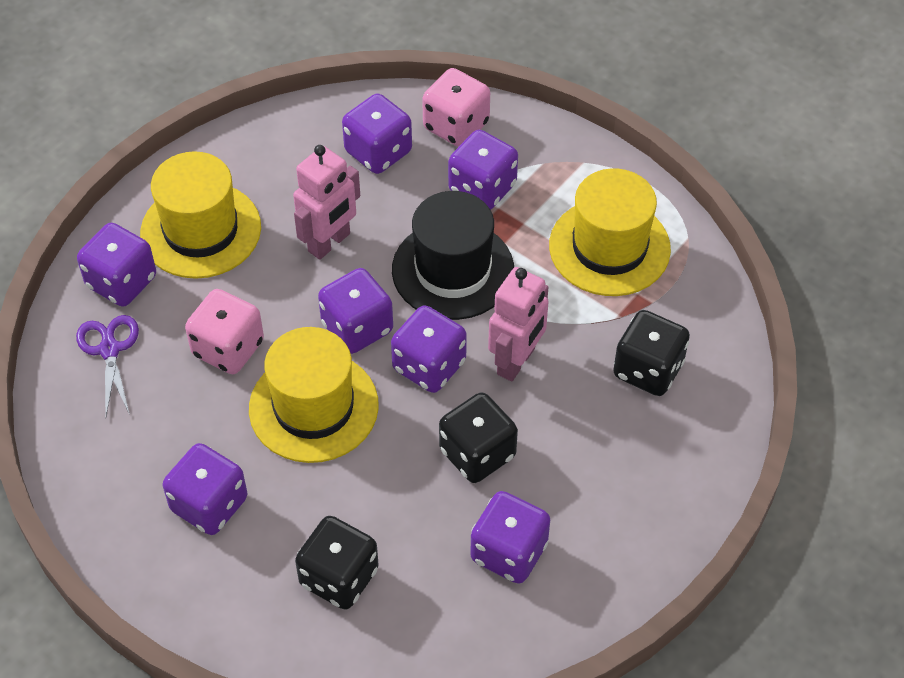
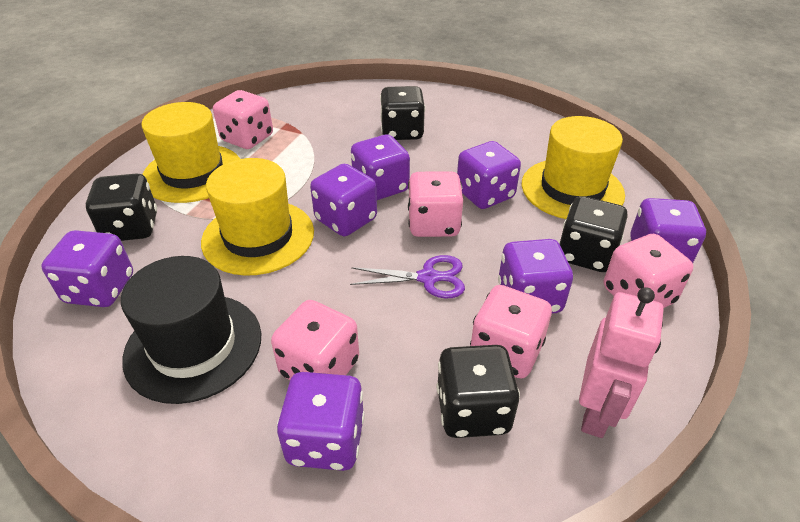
black dice: [295,516,379,610] [439,392,518,483] [613,310,690,396] = 3 -> [86,173,157,241] [380,86,425,140] [437,345,520,438] [559,196,628,272] = 4
pink dice: [185,289,264,374] [422,68,490,147] = 2 -> [213,90,273,149] [271,300,359,380] [408,171,463,237] [470,285,552,378] [604,234,693,308] = 5
pink robot: [293,145,360,260] [488,267,549,382] = 2 -> [579,287,664,438] = 1

